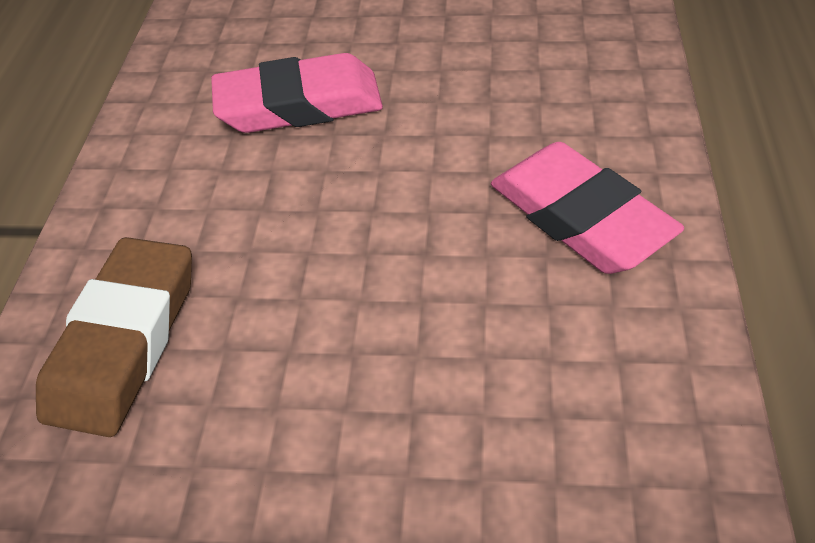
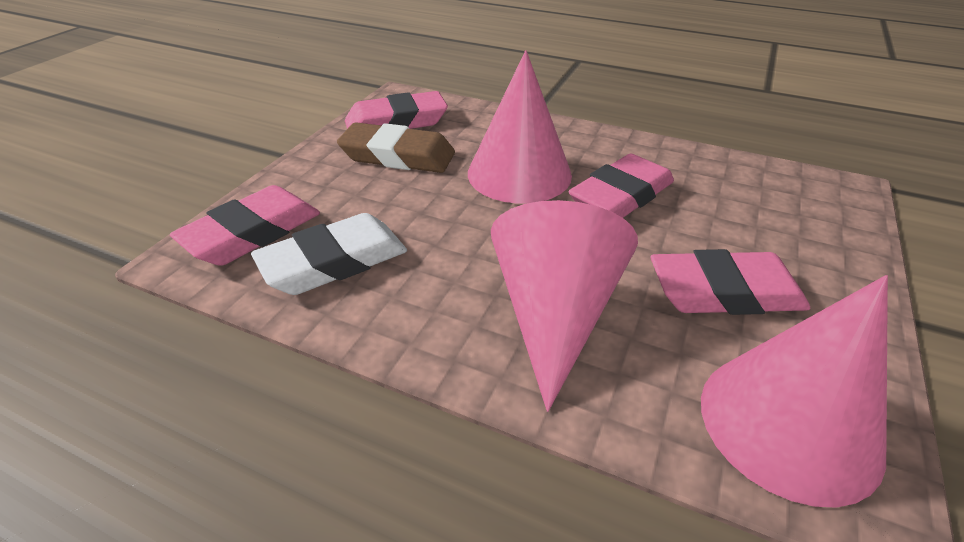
pink cone: none = 0 -> [468,50,572,204] [491,200,638,412] [701,275,888,508] = 3
pink eraser: [211,53,383,133] [491,142,684,274] = 2 -> [170,185,320,266] [345,91,448,129] [568,153,674,218] [651,249,810,315] = 4
white eraser: none = 0 -> [251,213,407,295] = 1

